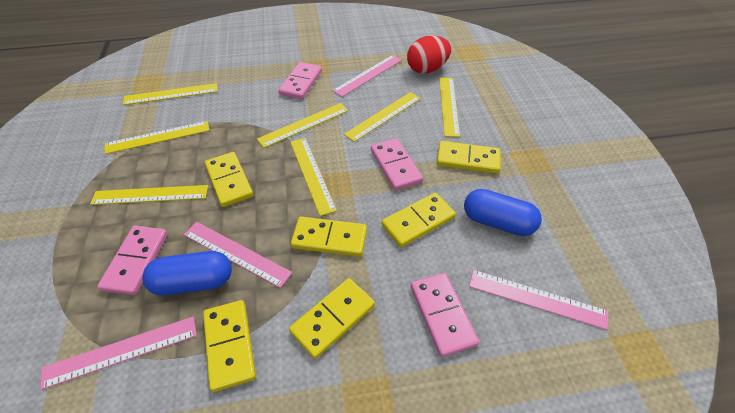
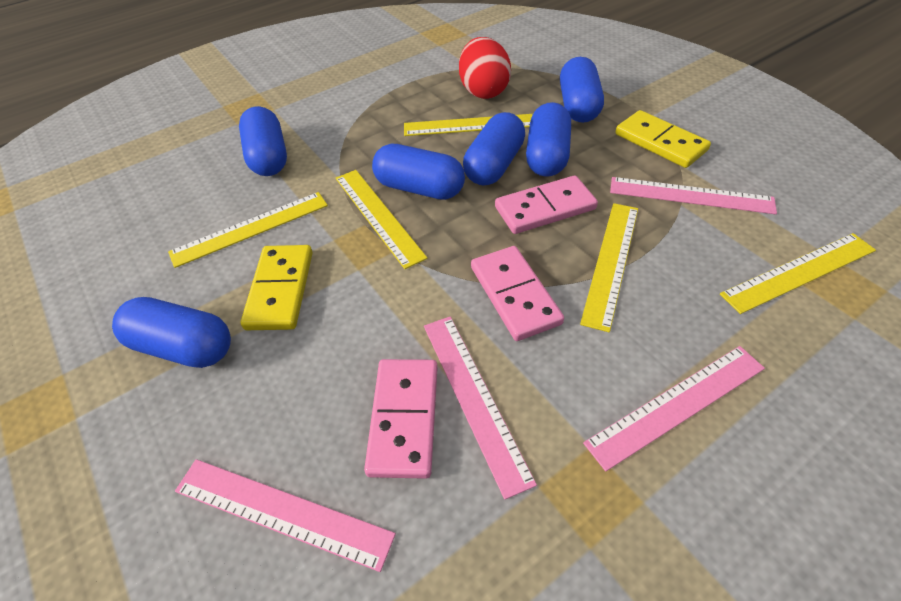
blue capsule: [142,251,232,295] [464,189,542,236] = 2 -> [112,297,231,368] [239,106,287,176] [372,144,465,200] [463,112,525,186] [526,102,571,177] [560,57,604,123] = 6
pink domino: [97,226,168,295] [278,62,322,99] [371,138,423,191] [411,273,479,357] = 4 -> [364,359,438,479] [471,246,564,341] [495,175,598,234] = 3
yellow domino: [203,300,256,392] [205,152,253,207] [289,278,375,359] [291,217,367,257] [382,193,456,247] [437,141,501,174] = 6 -> [241,245,313,330] [615,110,711,168] = 2
yellow ruler: [90,185,208,205] [105,121,210,154] [123,83,217,105] [257,103,349,148] [290,138,337,216] [344,92,421,142] [439,78,460,137] = 7 -> [168,192,328,268] [336,170,427,269] [404,114,533,136] [580,203,638,332] [720,233,876,314] = 5

